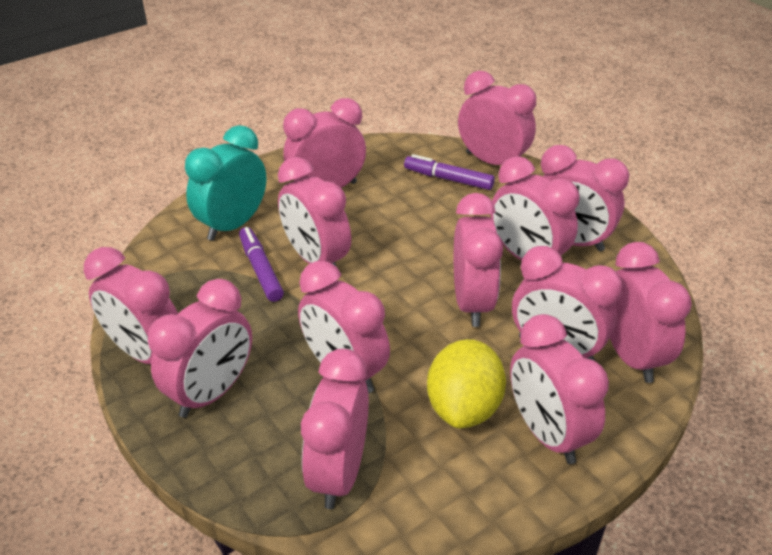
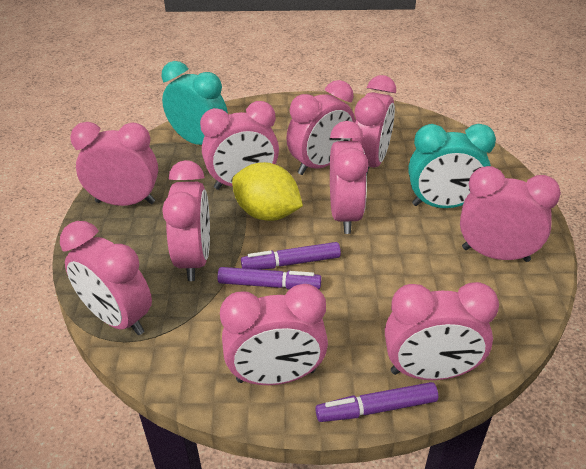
pink clock: [84,247,178,364] [148,279,252,418] [278,157,351,267] [283,98,366,188] [298,261,390,393] [301,349,369,509] [454,193,503,327] [458,71,536,165] [490,156,579,261] [510,314,609,464] [512,246,623,361] [541,145,630,252] [610,242,692,383] = 13 -> [60,221,152,335] [70,122,158,206] [162,160,210,281] [200,101,279,190] [220,284,328,385] [286,80,355,175] [330,121,368,234] [352,75,396,174] [385,282,499,380] [460,166,561,262] = 10
purple marker: [239,227,284,302] [404,154,495,190] = 2 -> [217,267,321,289] [241,242,341,270] [315,382,438,422] = 3
turquoise clock: [185,125,266,241] = 1 -> [161,61,228,145] [408,124,496,208] = 2

